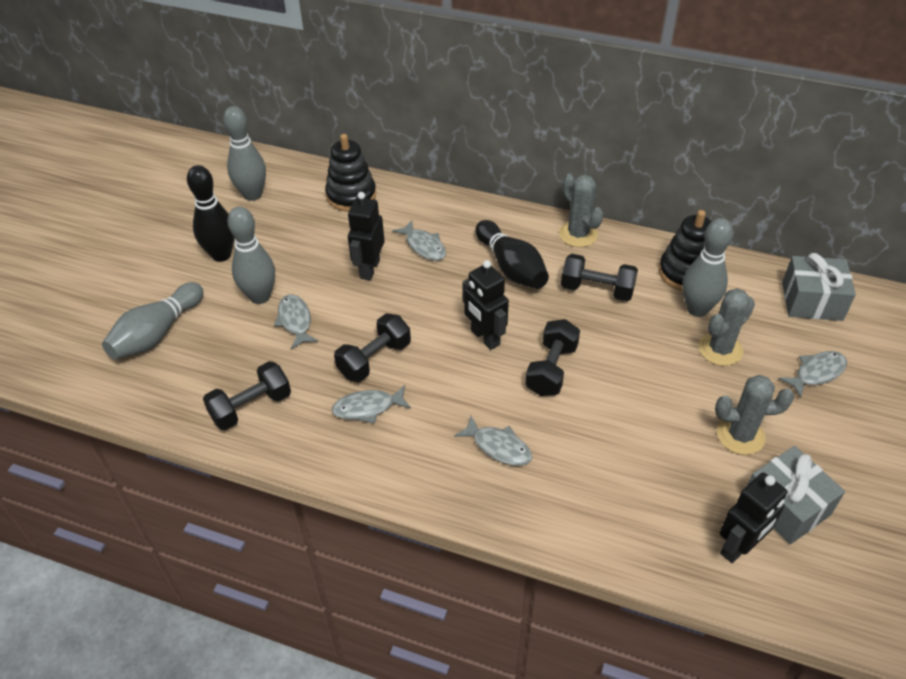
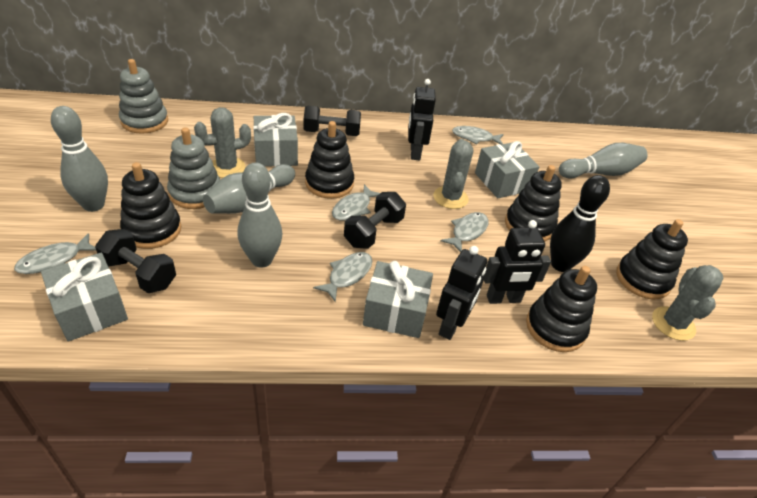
black bowling pin: [187,165,235,262] [475,220,549,289] = 2 -> [550,175,610,272] = 1
black dumbbell: [203,361,291,430] [334,313,411,382] [525,319,580,396] [561,254,638,301] = 4 -> [95,229,176,293] [304,106,361,136] [344,192,406,249] = 3
black stacking toy: [325,134,376,211] [659,210,712,291] = 2 -> [120,162,181,249] [305,121,354,199] [505,165,562,241] [526,266,597,352] [616,219,688,300] = 5
grey gift: [748,446,845,544] [782,253,856,321] = 2 -> [41,253,128,342] [253,113,298,167] [363,261,433,338] [475,141,539,198] = 4
grey stacking toy: none = 0 -> [119,59,168,134] [167,127,220,209] = 2

